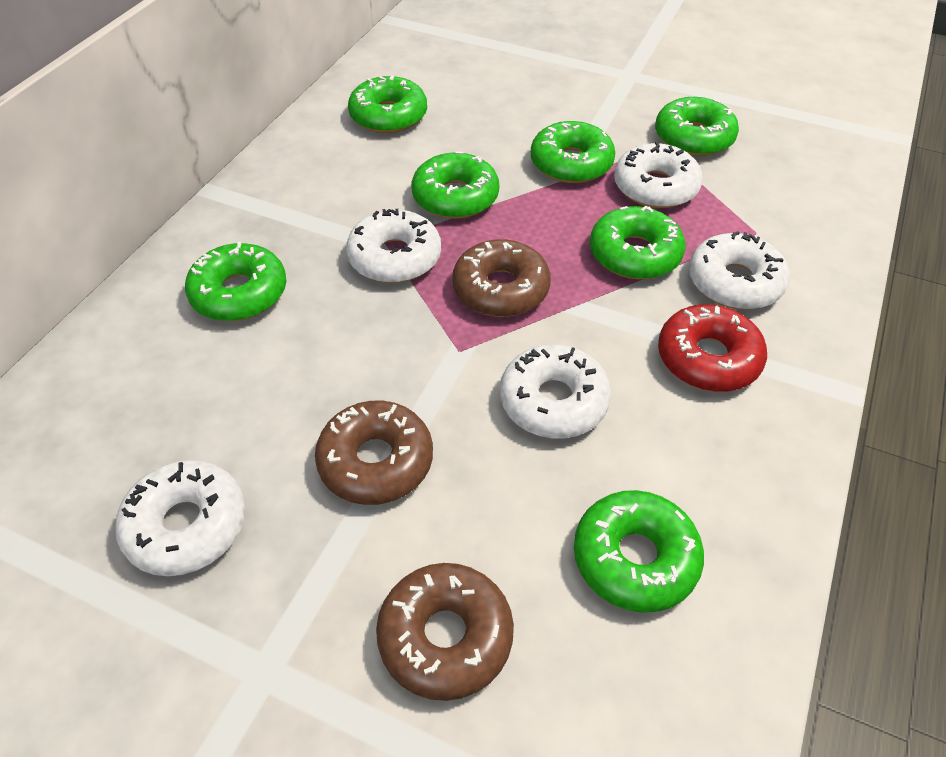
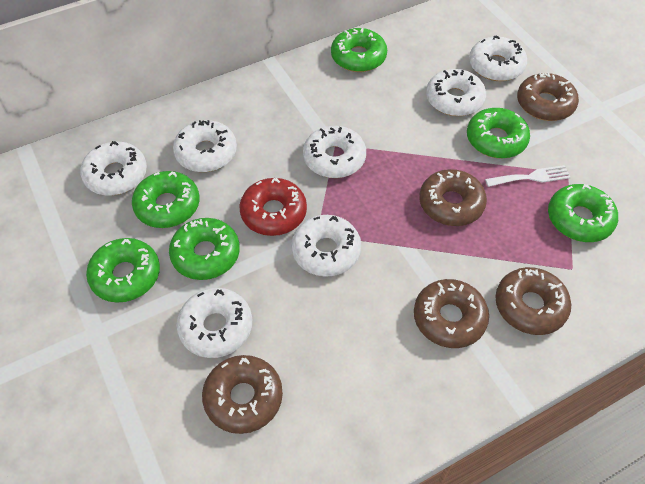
brown donut: [315,401,433,505] [376,563,514,701] [452,239,551,317] = 3 -> [202,355,283,434] [414,279,489,348] [419,169,487,226] [495,267,571,335] [517,73,579,121] = 5
green donut: [185,242,286,321] [348,75,427,133] [412,151,499,219] [531,121,615,183] [574,490,704,613] [590,206,685,279] [655,97,739,156] = 7 -> [86,238,160,303] [132,171,200,228] [169,218,240,280] [331,28,387,72] [467,108,530,159] [548,184,618,242] = 6
white donut: [115,460,245,576] [346,209,441,283] [500,345,611,438] [614,142,703,208] [689,231,790,310] = 5 -> [80,141,147,196] [173,120,237,172] [176,288,252,358] [291,215,361,277] [303,126,366,178] [426,69,486,116] [469,36,527,81] = 7
white fork: none = 0 -> [485,165,571,187] = 1

